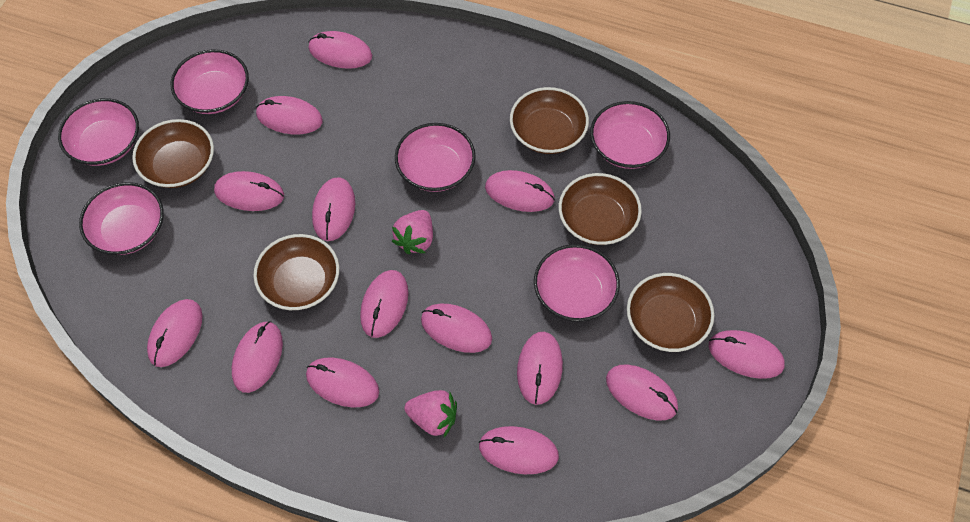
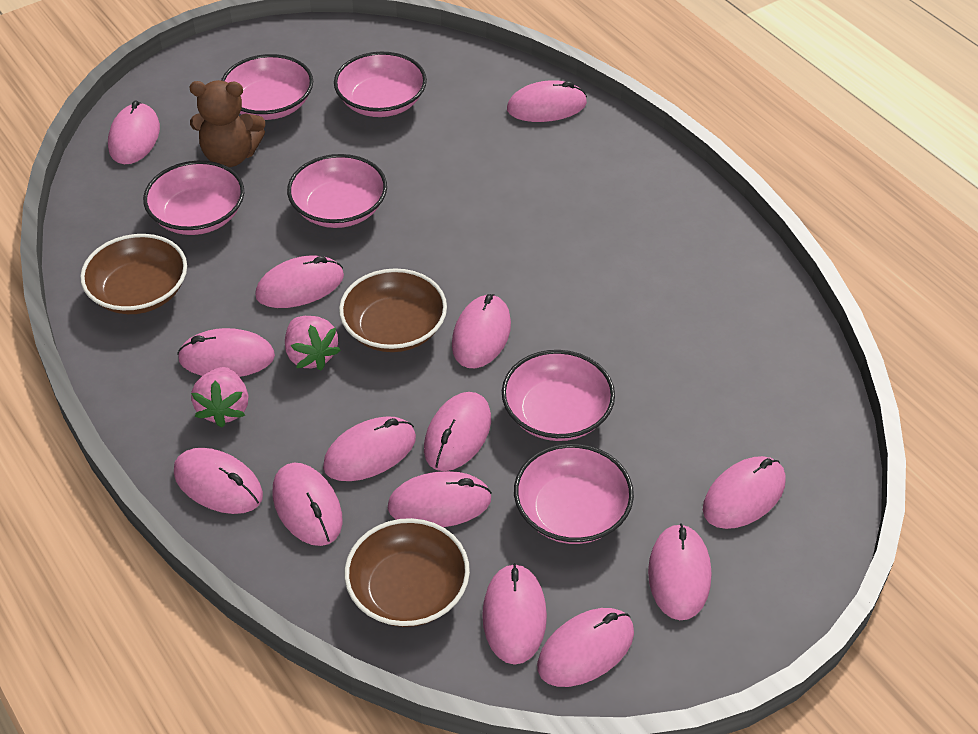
brown bowl: [132,119,214,188] [253,234,339,310] [510,87,589,154] [559,173,642,245] [627,273,714,352] = 5 -> [80,234,187,314] [339,268,447,352] [344,518,470,627] = 3
brown teddy bear: none = 0 -> [189,80,265,167] = 1

